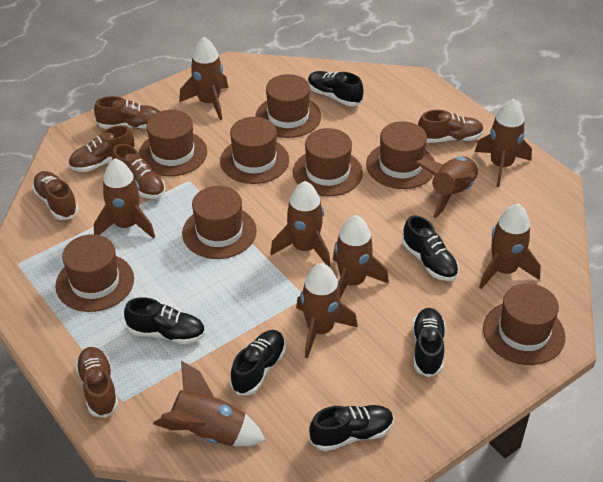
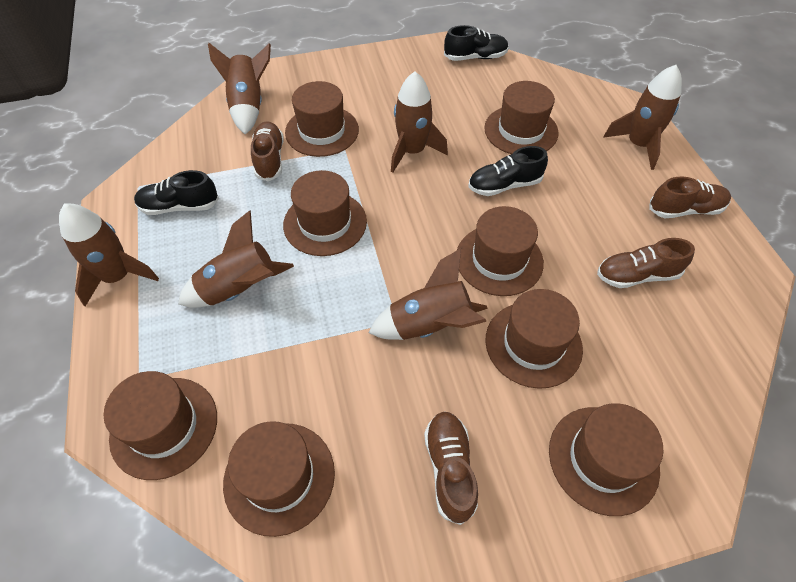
black shoe: [124,297,205,344] [230,330,286,395] [308,71,364,106] [309,405,394,451] [402,215,459,281] [412,308,445,377] = 6 -> [134,170,219,215] [444,25,509,61] [468,146,548,196] = 3
brown rocket: [94,158,155,239] [153,361,266,446] [179,37,228,120] [270,181,330,267] [296,263,358,358] [333,215,389,299] [415,156,478,218] [475,99,532,187] [479,203,541,289] = 9 -> [59,204,159,306] [178,210,294,308] [208,43,271,135] [369,249,488,340] [391,72,448,172] [603,65,682,170] = 6
brown shoe: [32,171,79,220] [68,125,135,172] [75,347,119,418] [94,96,160,129] [112,144,165,199] [418,110,484,143] = 6 -> [251,121,284,181] [424,411,478,525] [597,238,695,288] [649,177,731,218] = 4

